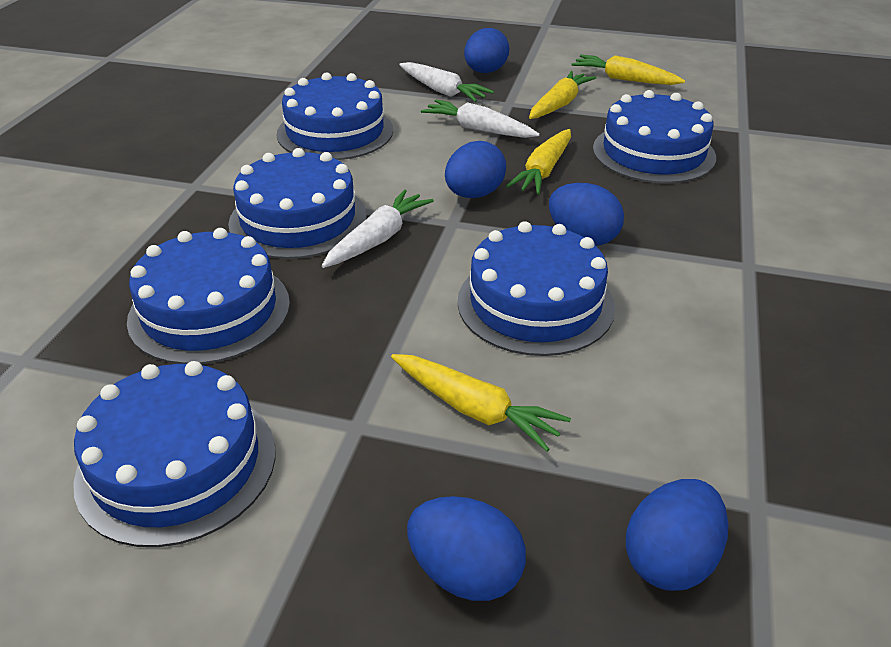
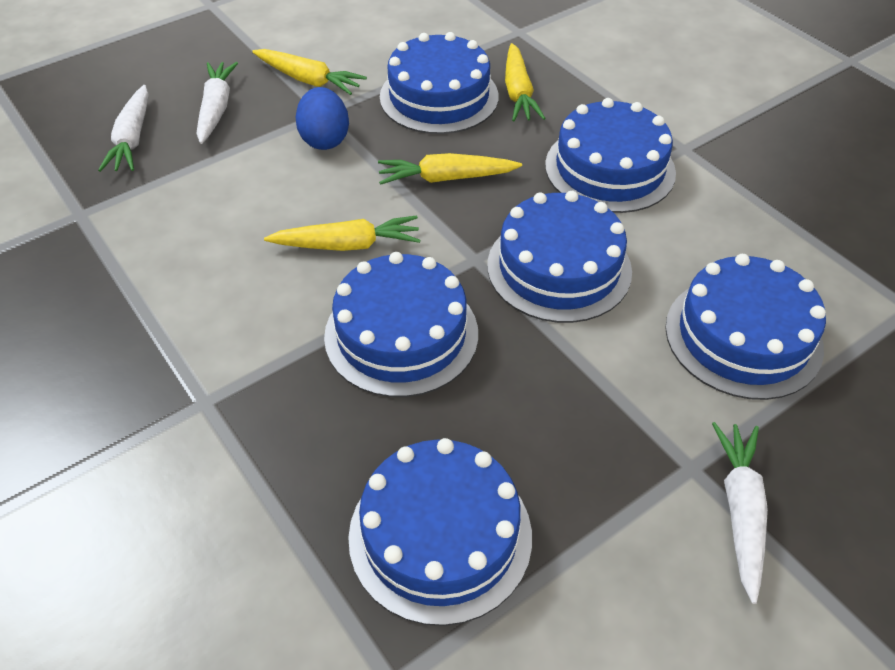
blue egg: [407,496,526,601] [445,141,506,198] [464,28,509,73] [549,183,624,246] [626,479,728,591] = 5 -> [296,87,349,150] = 1

